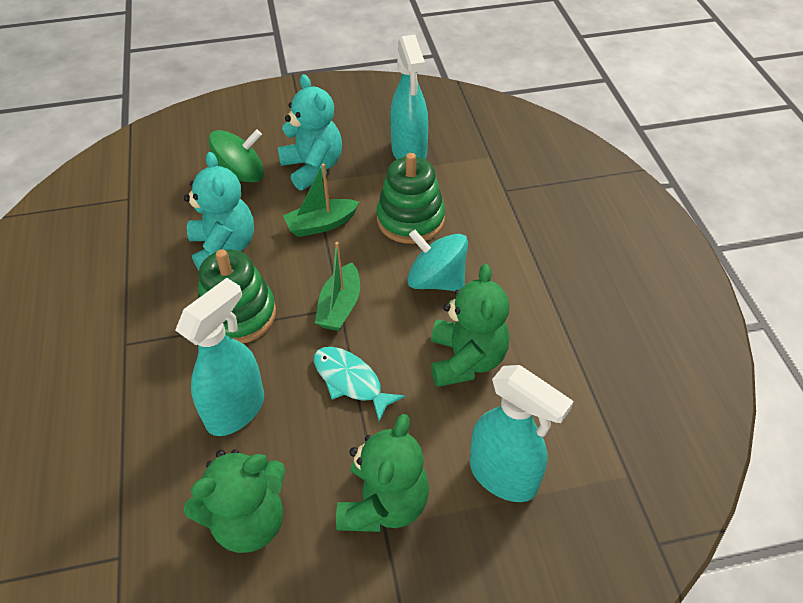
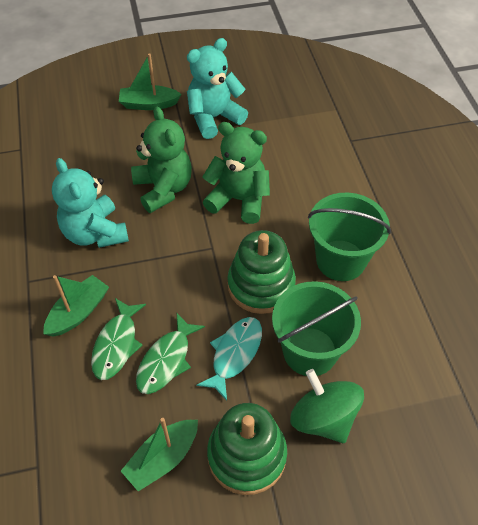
green boat: [283,164,359,237] [315,242,360,331] = 2 -> [43,275,109,337] [119,53,181,110] [121,418,198,491] = 3
green bucket: none = 0 -> [272,281,361,376] [308,193,391,281] = 2
green fish: none = 0 -> [91,298,146,380] [136,313,205,394] = 2
green teddy bear: [183,449,285,553] [336,414,429,532] [431,264,509,387] = 3 -> [131,106,192,213] [202,122,270,224] = 2
turquoise spinning top: [407,230,468,291] = 1 -> none = 0
turquoise spray bottle: [175,278,264,436] [390,35,428,160] [470,365,574,502] = 3 -> none = 0

